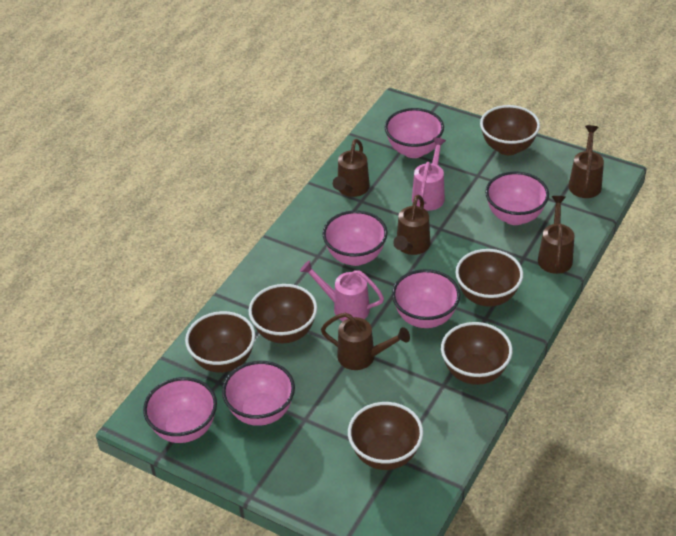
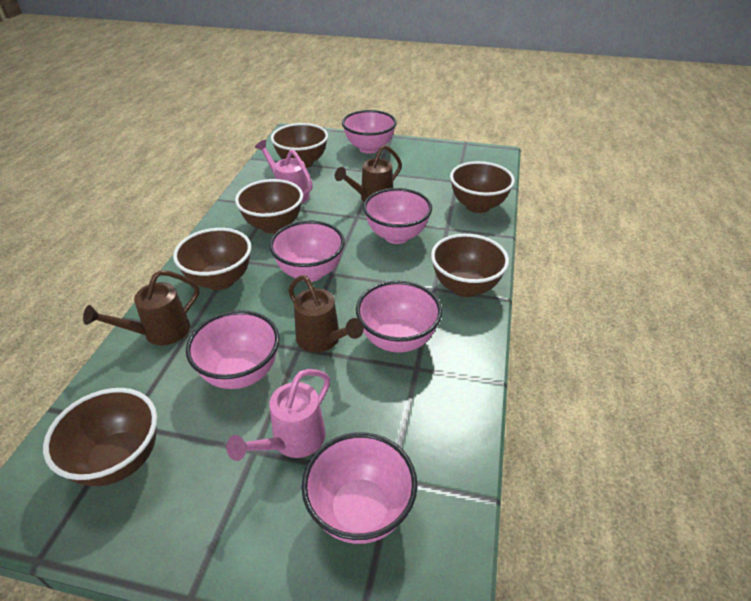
brown watering can: [321,312,410,370] [333,139,370,197] [393,195,430,255] [538,196,575,274] [568,125,604,198] = 5 -> [83,270,199,345] [288,275,364,352] [335,145,402,202] = 3

